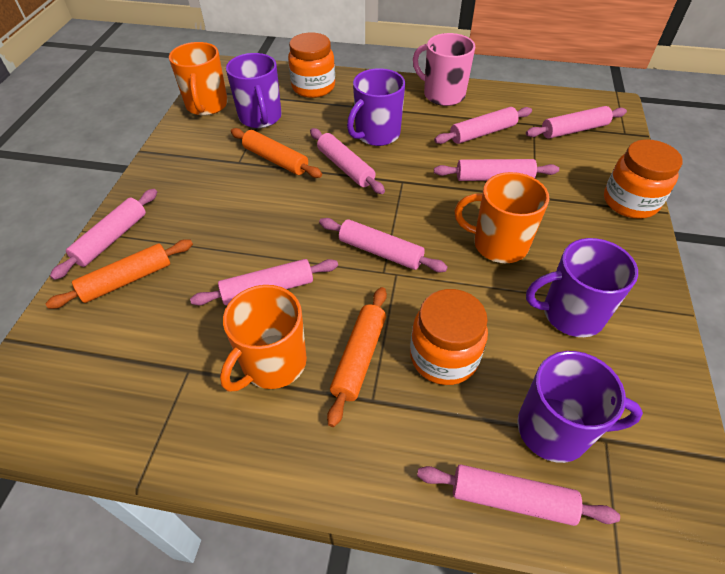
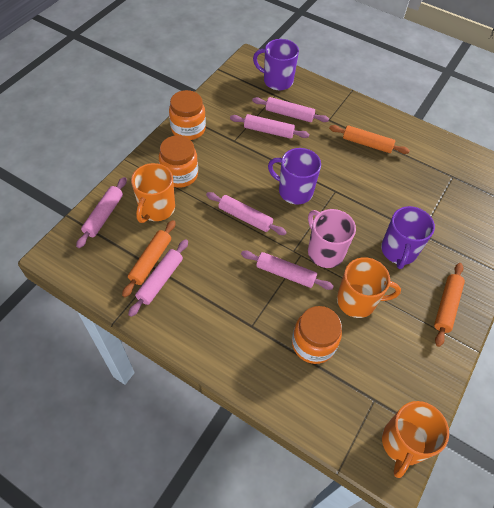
pink rolling pin: [50,189,157,280] [190,259,338,306] [310,128,385,194] [319,218,448,272] [417,464,620,526] [434,107,532,144] [434,159,559,181] [526,106,627,139] = 8 -> [76,177,127,248] [128,239,188,317] [206,192,287,235] [230,114,309,139] [241,251,334,290] [252,97,329,122] = 6
purple mug: [226,53,282,128] [347,68,405,146] [517,351,643,463] [526,238,638,337] = 4 -> [253,39,299,90] [268,148,321,204] [381,206,435,269] = 3

